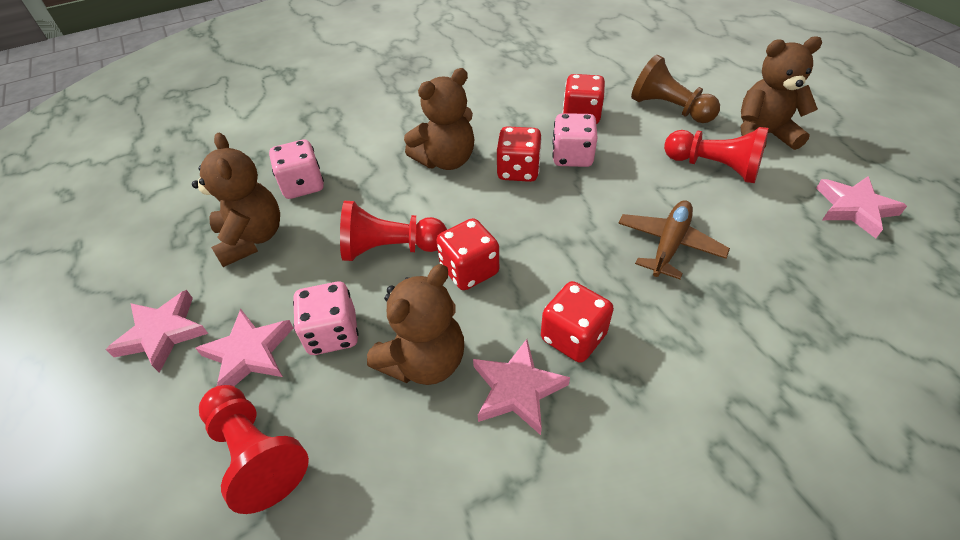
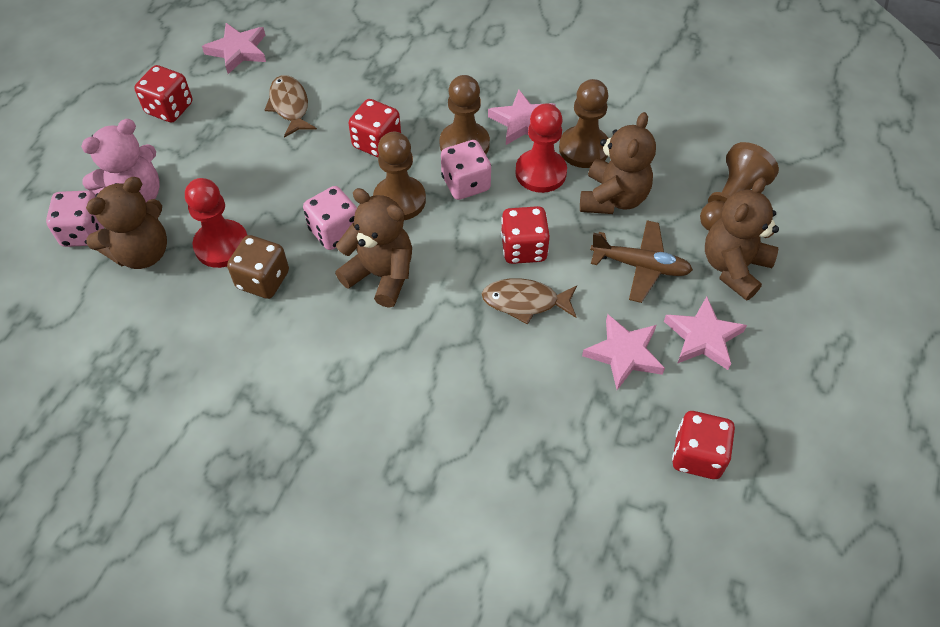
brown dice: none = 0 -> [227,235,289,299] = 1
brown fish: none = 0 -> [265,75,317,138] [482,278,577,325] = 2
brown pawn: [631,55,720,123] = 1 -> [373,132,426,220] [440,75,490,154] [559,79,609,168] [700,142,779,231] = 4
pink teddy bear: none = 0 -> [81,119,160,202] = 1
red pawn: [199,385,309,514] [340,201,447,261] [664,127,769,183] = 3 -> [185,178,247,268] [515,103,567,193] = 2

